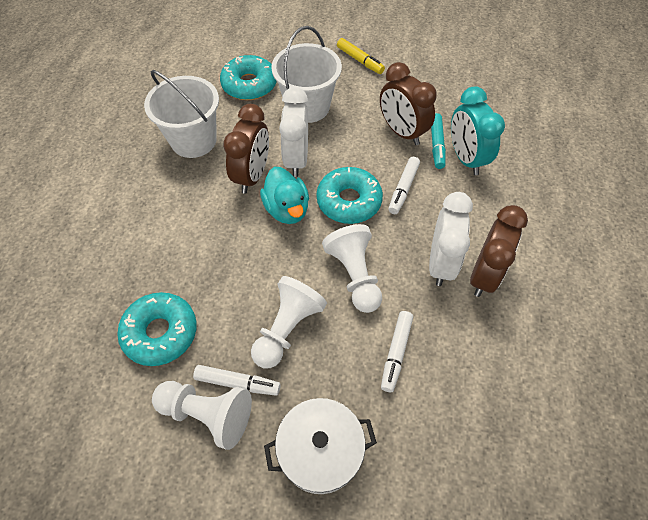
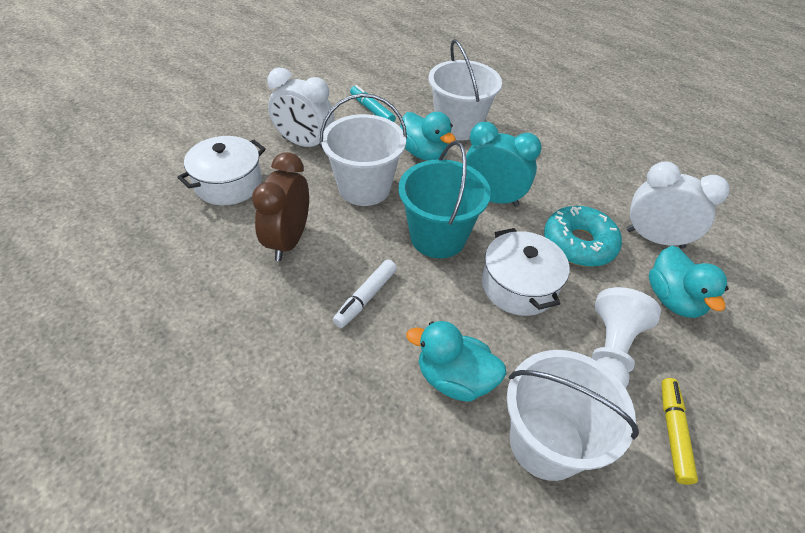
brown clock: [223,104,269,194] [380,62,437,145] [470,205,528,297] = 3 -> [252,152,309,261] = 1
turquoise bucket: none = 0 -> [399,141,491,258] = 1
turquoise donut: [117,292,197,366] [220,55,277,100] [316,167,383,224] = 3 -> [544,206,622,267] = 1
turquoise duck: [260,167,309,224] = 1 -> [400,112,456,161] [406,321,506,402] [649,246,728,318] = 3
white bucket: [144,70,219,158] [271,26,342,123] = 2 -> [320,93,407,206] [429,39,502,141] [507,350,639,481] = 3
white marker: [193,365,281,396] [381,311,413,392] [388,157,420,214] = 3 -> [333,260,397,328] = 1
white pawn: [152,381,252,450] [251,276,327,368] [322,224,382,313] = 3 -> [592,287,661,389] = 1
white pot: [264,398,377,494] = 1 -> [177,136,266,205] [482,228,570,316] = 2

